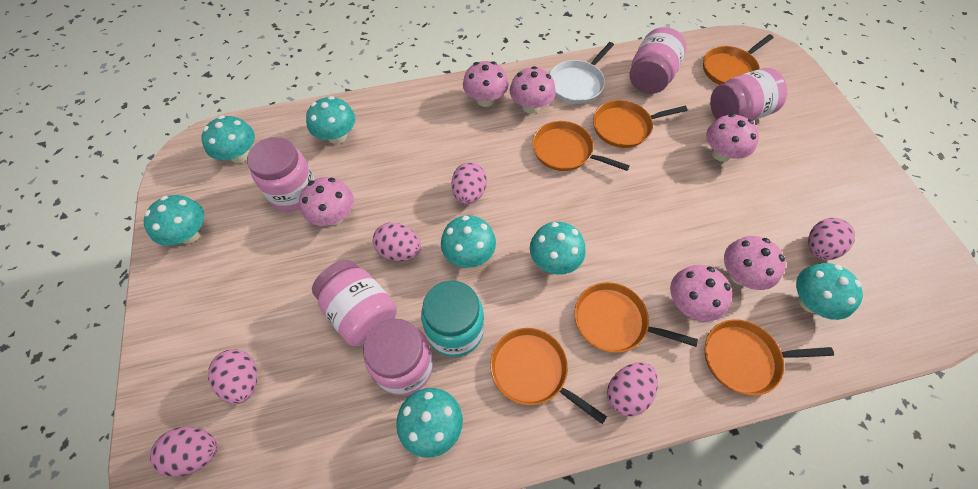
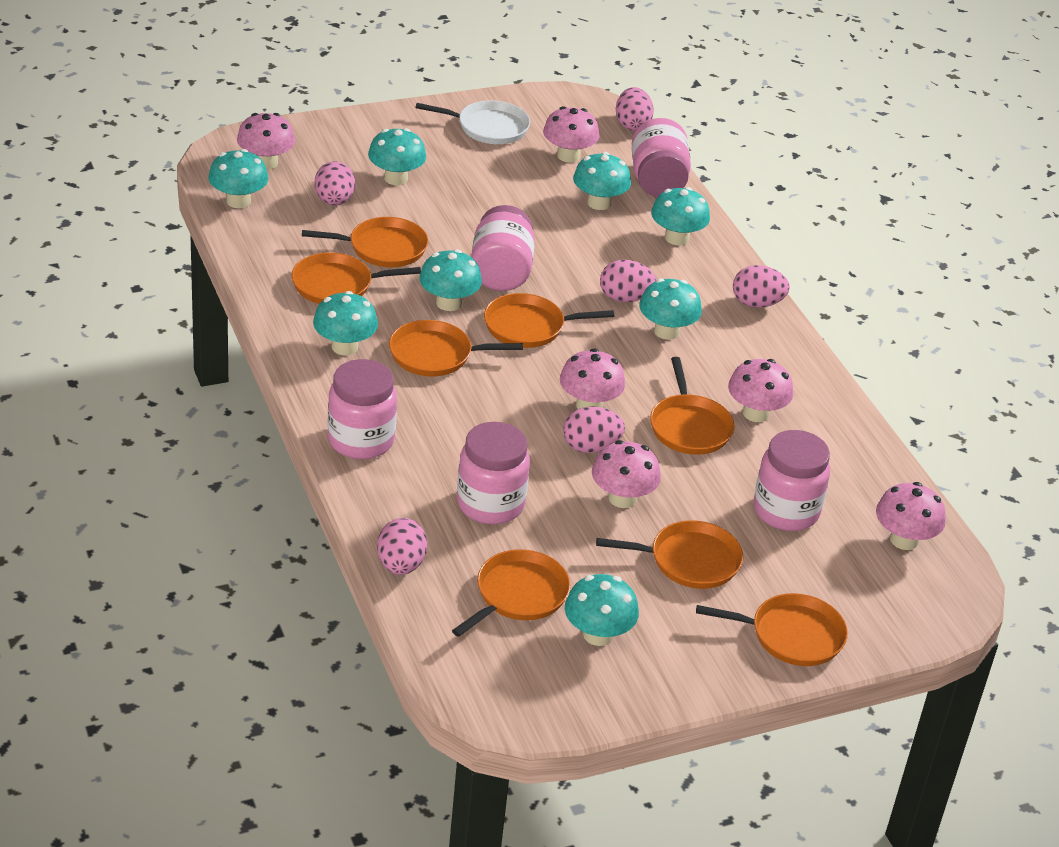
orange pan: [490,328,607,424] [532,121,630,171] [575,282,698,353] [593,100,688,148] [703,34,774,85] [705,319,834,396] = 6 -> [292,252,421,304] [302,217,428,267] [389,320,523,376] [452,549,570,637] [484,293,614,348] [596,520,743,589] [650,357,735,455] [696,593,848,666] = 8
turquoise jar: [421,280,484,357] = 1 -> none = 0
turquoise mushroom: [144,195,204,246] [201,115,255,163] [306,96,355,144] [396,388,463,458] [441,215,496,268] [530,222,586,275] [796,263,863,320] = 7 -> [208,149,269,208] [313,291,378,355] [368,128,426,185] [419,249,482,311] [565,574,639,646] [573,152,631,210] [639,278,702,340] [651,187,710,245] = 8

